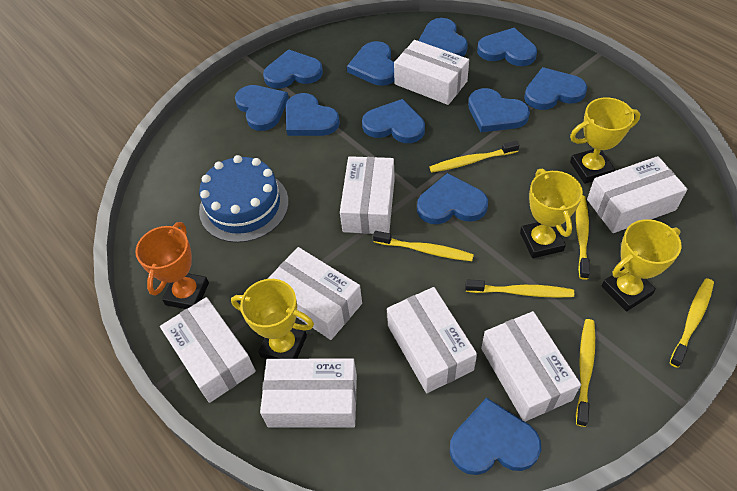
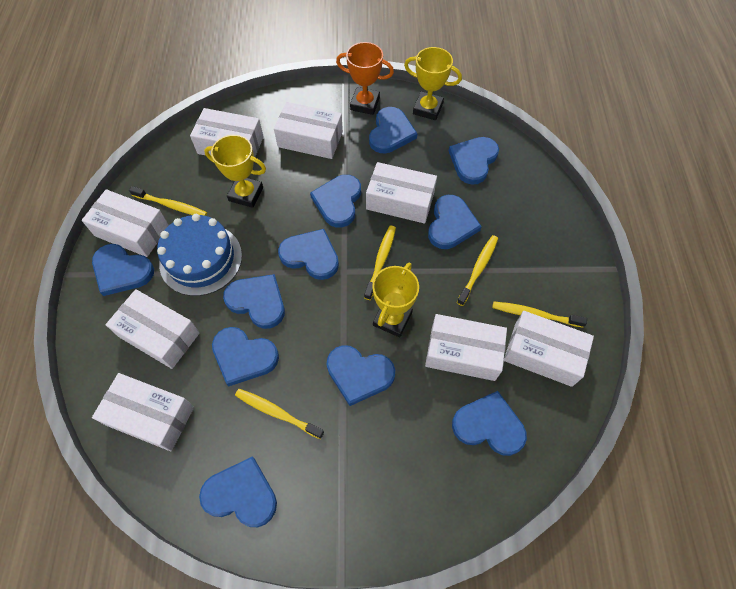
yellow toothbrush: [373,231,474,261] [429,141,519,173] [465,279,574,298] [576,195,590,280] [576,319,595,427] [670,278,714,368] = 6 -> [129,186,207,216] [235,389,324,439] [364,226,396,300] [457,235,498,306] [492,301,587,328] = 5
yellow trophy: [231,279,314,359] [520,168,583,258] [570,98,640,184] [602,219,681,311] = 4 -> [204,135,266,208] [372,263,419,337] [404,47,462,120] = 3

